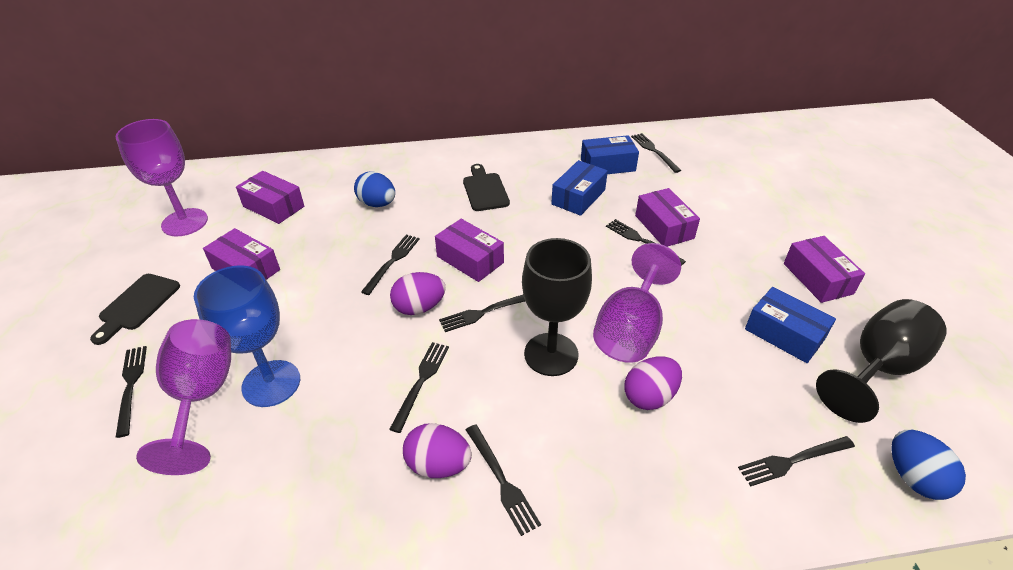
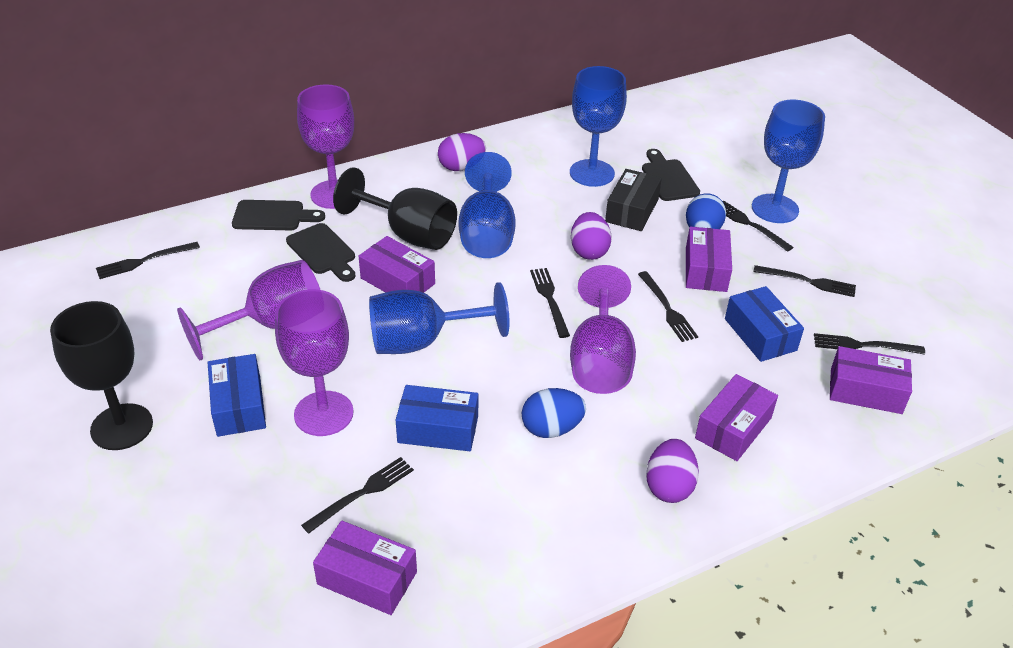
black box: none = 0 -> [605,169,662,231] = 1
black cutting board: [90,274,180,345] [463,164,510,211] = 2 -> [232,200,325,231] [286,223,355,282] [642,149,700,201] = 3
black fork: [115,346,147,438] [361,234,420,295] [389,342,449,433] [439,295,525,332] [466,424,541,536] [606,219,686,266] [631,133,681,173] [738,436,855,487] = 8 -> [96,242,200,279] [301,457,414,534] [530,268,570,338] [638,271,698,342] [723,201,794,252] [753,265,856,297] [814,333,925,355] = 7
blue goblet: [194,265,300,407] = 1 -> [369,282,509,354] [459,152,516,258] [570,66,627,187] [752,100,825,223] = 4
purple goblet: [115,119,208,236] [136,319,231,475] [593,243,681,363] = 3 -> [177,260,320,361] [275,289,354,436] [297,84,354,209] [570,265,636,394] = 4

